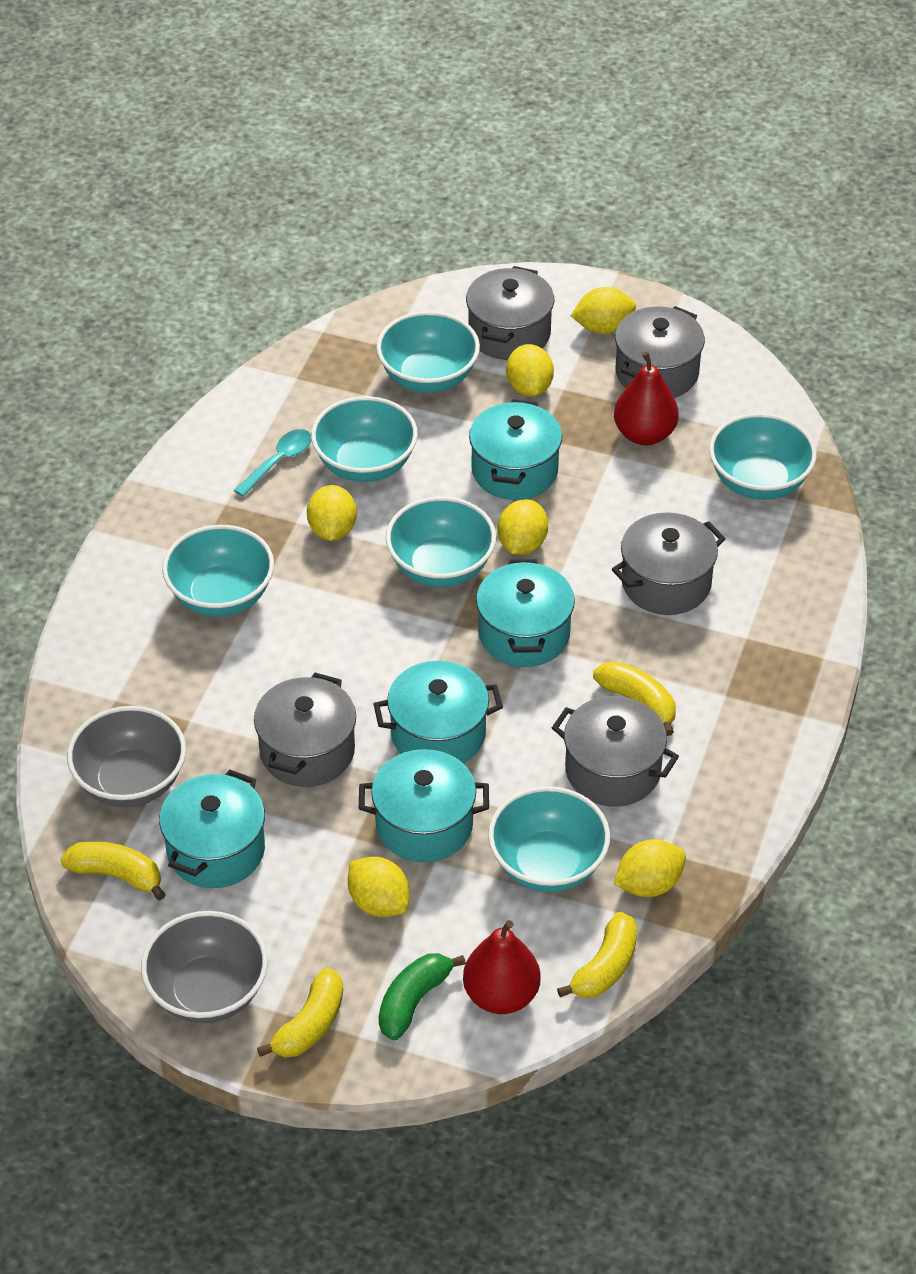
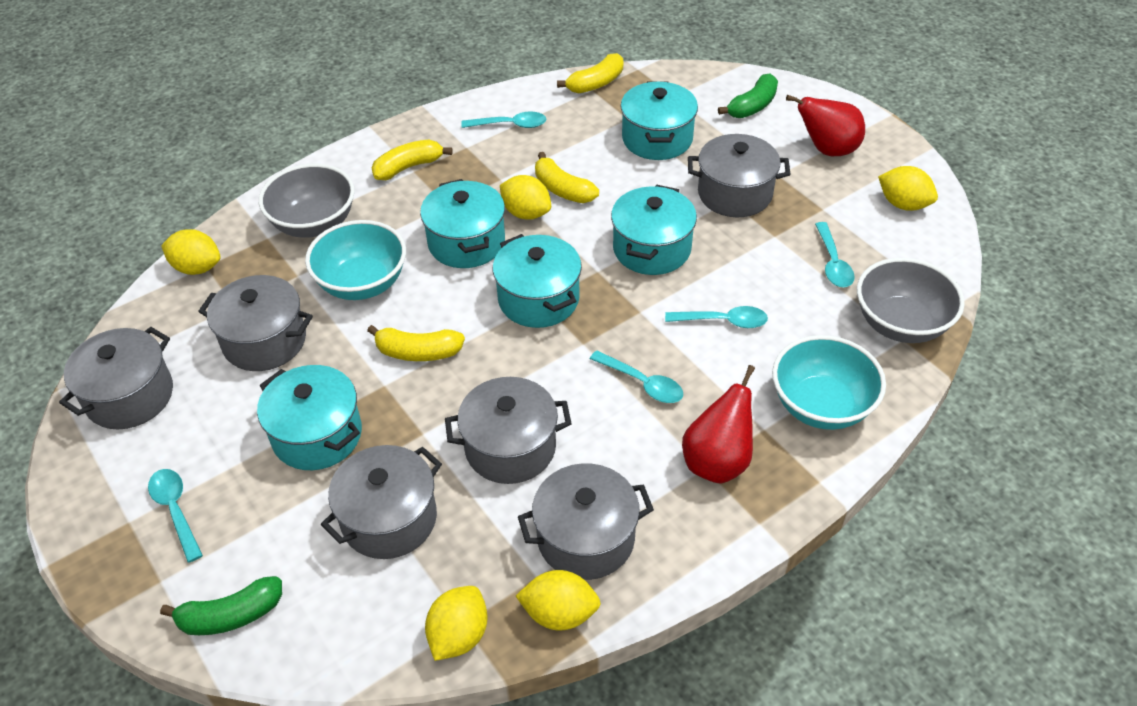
green banana: [379,953,466,1040] = 1 -> [160,576,282,635] [718,73,778,118] = 2
grey pot: [254,673,356,787] [466,266,554,360] [552,696,679,807] [612,512,725,615] [615,306,705,398] = 5 -> [59,327,173,429] [198,275,313,371] [321,445,442,559] [445,377,572,484] [518,464,654,580] [688,134,790,217] = 6
turquoise bowl: [162,525,274,617] [311,396,418,482] [376,311,480,393] [386,496,496,587] [488,786,610,892] [709,413,817,500] = 6 -> [305,220,406,300] [772,335,886,430] = 2
turquoise spoon: [234,429,312,497] = 1 -> [148,469,203,563] [461,111,546,128] [590,350,683,403] [665,306,768,328] [815,222,855,287] = 5
yellow lemon: [307,485,357,541] [348,857,409,917] [498,499,548,555] [506,344,554,396] [571,287,636,334] [614,839,686,897] = 6 -> [161,229,221,275] [425,586,487,661] [500,175,551,220] [516,570,601,630] [878,166,938,211] = 5

